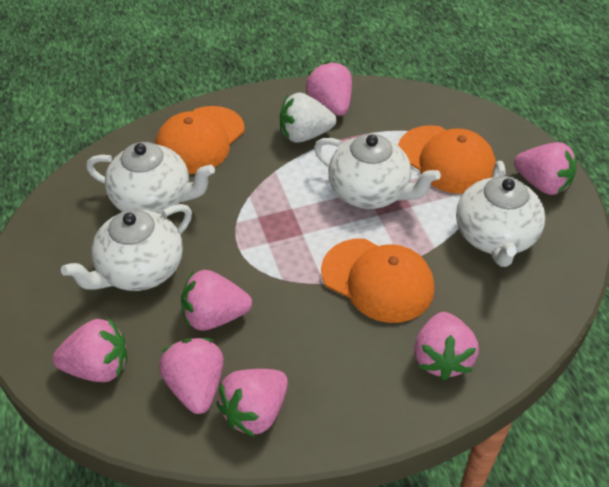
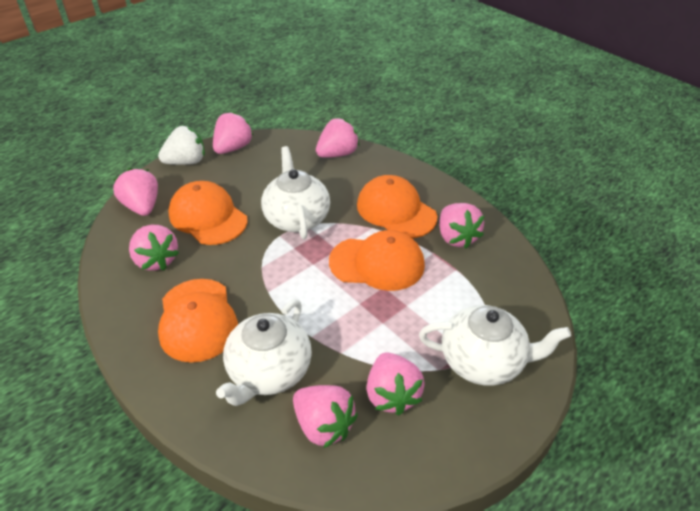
orange cap: [155,106,244,174] [321,238,434,323] [398,125,496,194] = 3 -> [158,279,238,363] [168,181,247,245] [329,230,425,291] [357,175,438,238] = 4
white teapot: [61,204,192,291] [86,142,215,215] [314,134,441,209] [456,161,545,267] = 4 -> [216,299,312,406] [261,146,330,239] [419,305,571,386] = 3

